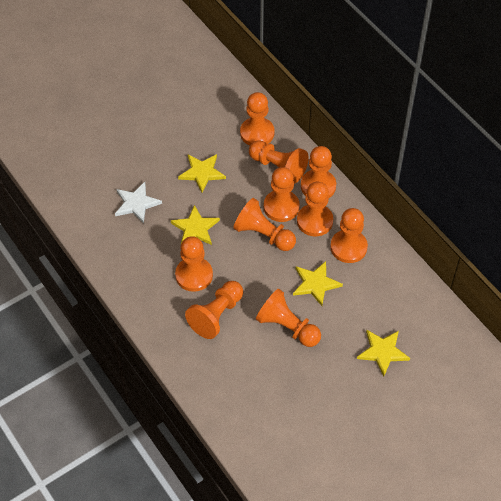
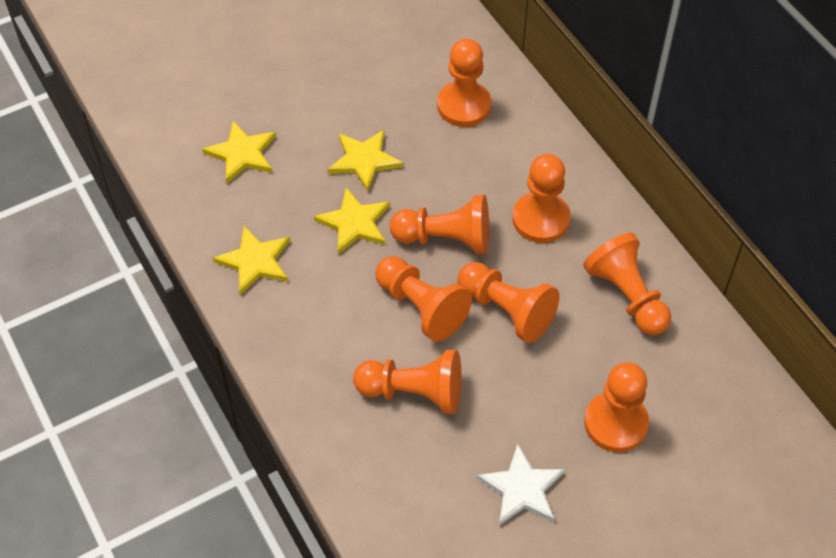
orange pawn: [175,236,213,292] [185,281,243,339] [233,198,296,251] [240,92,275,145] [249,140,308,184] [256,289,321,347] [264,167,300,222] [297,182,333,236] [301,146,336,198] [330,208,368,263] = 10 -> [353,350,461,414] [375,256,472,342] [390,195,489,254] [437,39,492,127] [458,262,560,343] [512,154,571,243] [583,232,671,335] [584,362,649,452] = 8

